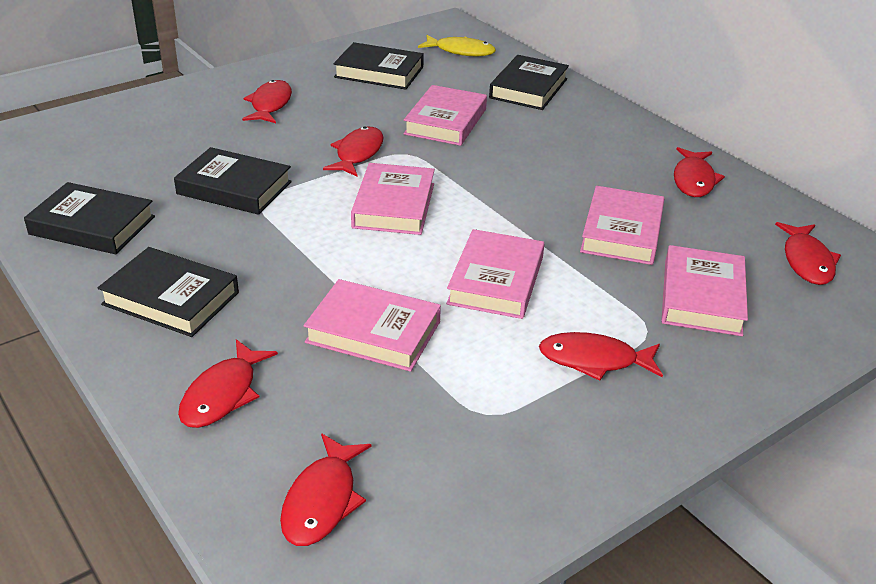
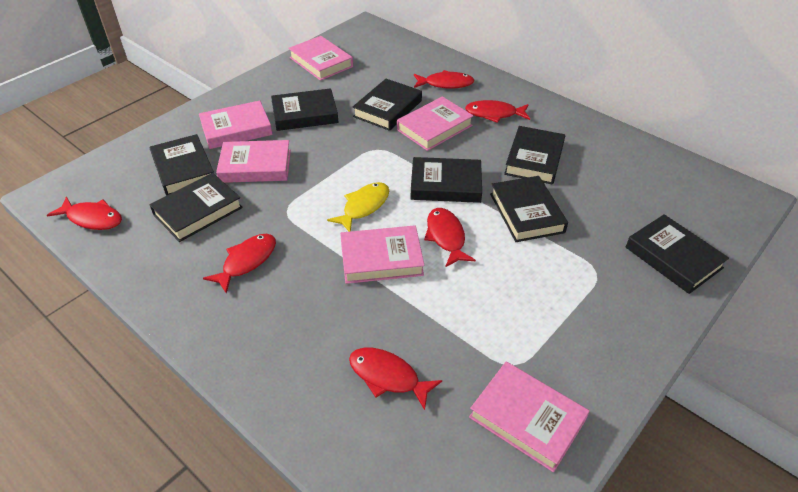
black book: [24,182,155,254] [98,247,239,337] [174,147,292,215] [334,42,424,90] [489,55,569,110] = 5 -> [150,134,214,196] [150,173,243,242] [271,88,338,131] [353,79,422,131] [411,157,482,203] [490,176,568,242] [504,126,565,185] [626,214,729,294] = 8
red fish: [178,339,278,428] [242,80,292,123] [280,433,371,546] [323,127,384,176] [539,332,663,381] [674,147,725,197] [775,222,841,285] = 7 -> [47,196,122,230] [203,234,276,294] [349,347,442,410] [414,70,474,89] [424,208,476,267] [465,100,530,123] = 6

